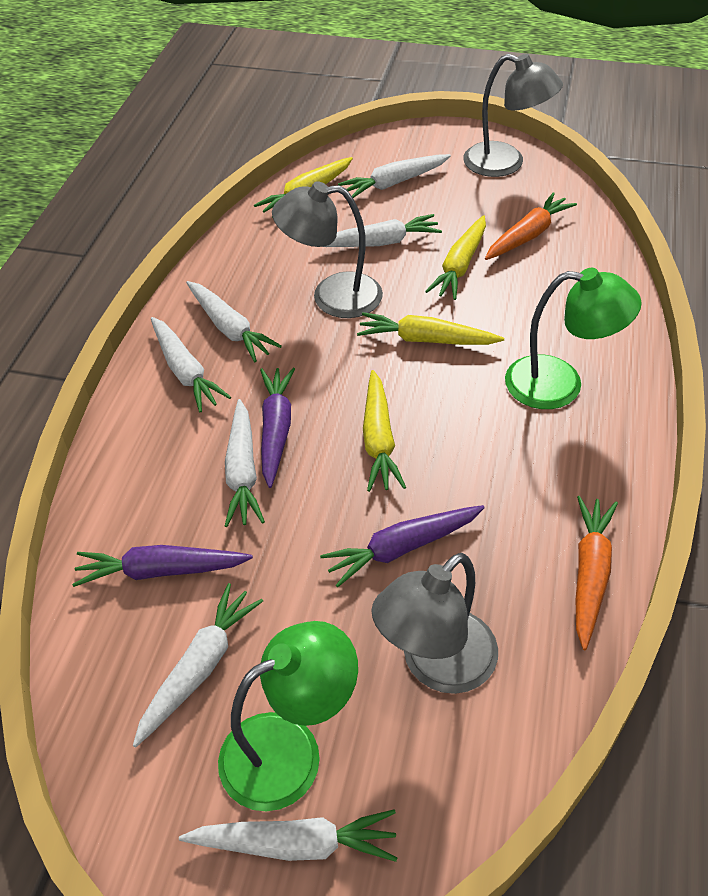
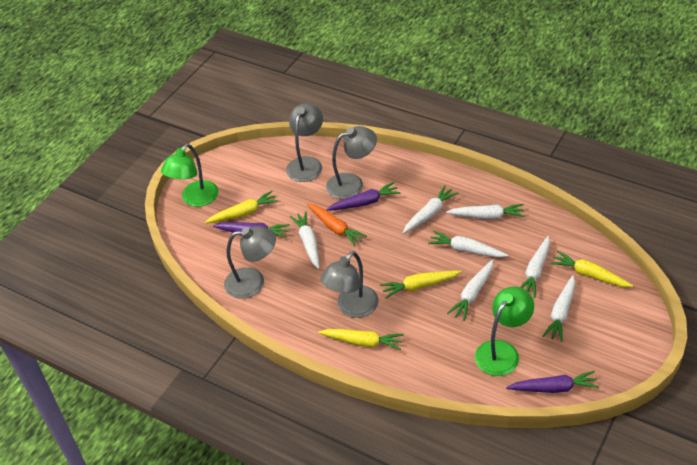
grey lamp: [272,181,383,318] [371,553,498,694] [463,54,563,177] = 3 -> [224,226,276,299] [286,103,323,182] [320,251,379,318] [326,126,377,199] = 4
orange carrot: [485,192,577,260] [576,496,618,650] = 2 -> [307,203,367,246] = 1

